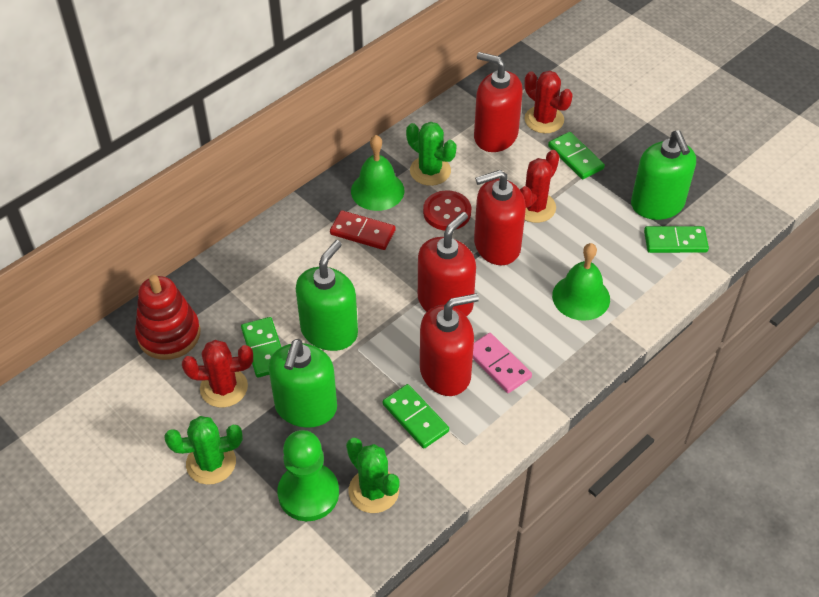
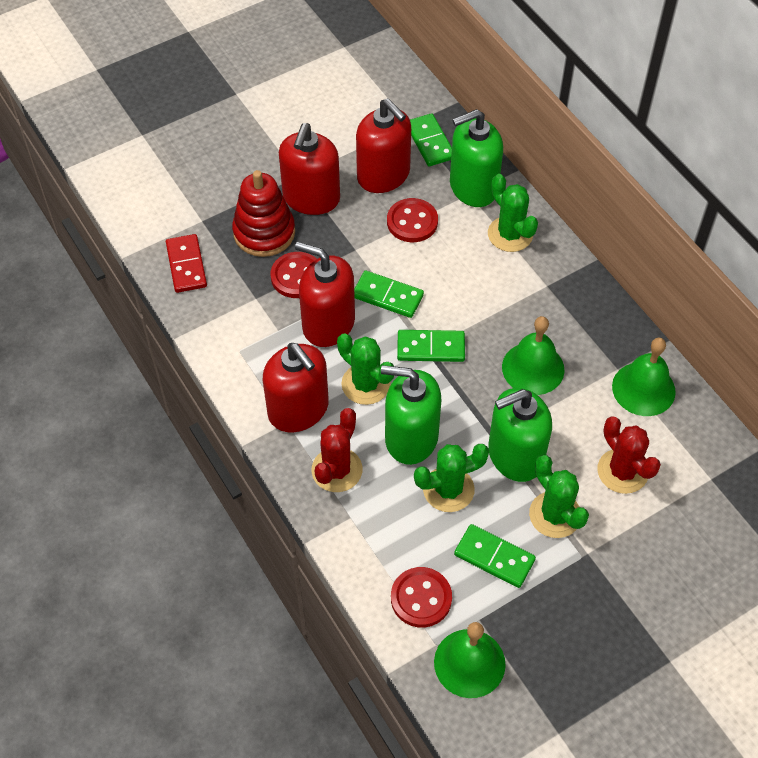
green bell: [351,135,405,211] [552,243,610,321] = 2 -> [434,622,506,698] [502,316,565,395] [612,338,676,416] = 3
green cactus: [164,416,243,485] [346,438,400,513] [406,122,457,186] = 3 -> [337,333,394,405] [414,444,489,512] [488,174,538,252] [529,455,589,538] = 4
green pawn: [278,430,339,521] = 1 -> none = 0
pink domino: [473,333,532,393] = 1 -> none = 0
red button: [423,190,471,230] = 1 -> [270,252,317,298] [387,198,438,242] [391,567,452,628] = 3
red cactus: [182,340,253,408] [520,150,559,223] [524,71,573,133] = 3 -> [311,408,363,492] [597,417,661,494] = 2

